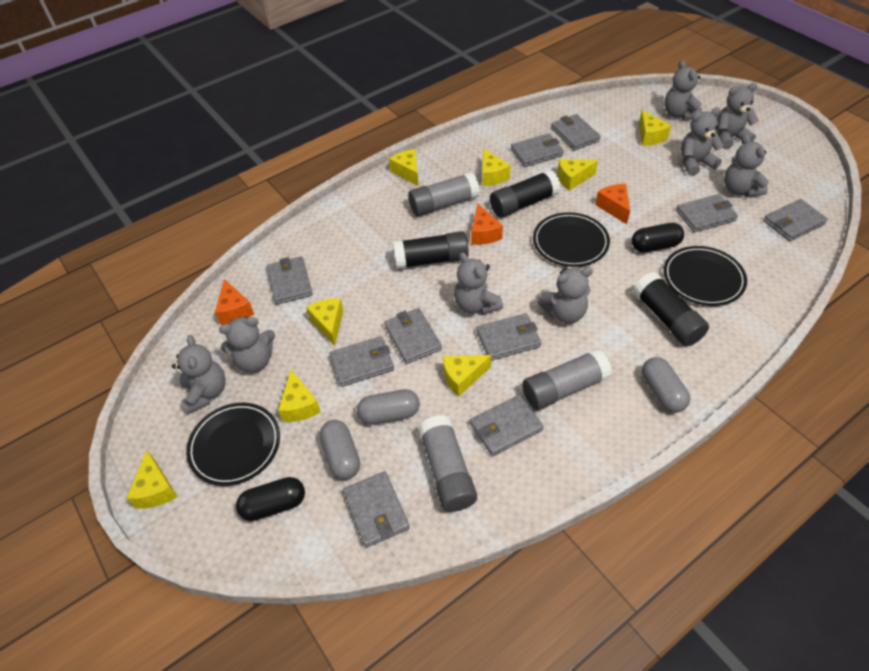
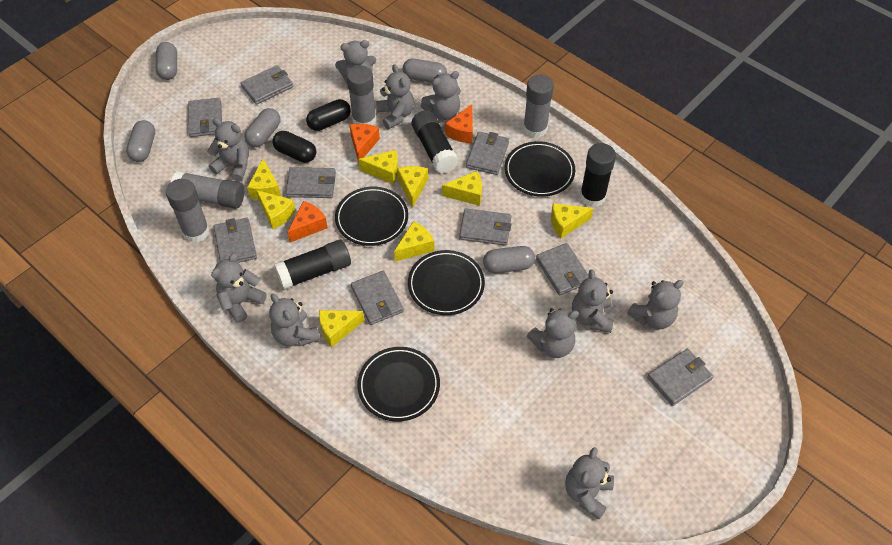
black plate: [186,403,280,486] [533,212,610,267] [664,246,747,306] = 3 -> [335,187,408,246] [357,347,440,422] [408,250,485,315] [505,141,575,197] = 4
grey capsule: [320,420,360,480] [357,389,420,424] [642,357,690,413] = 3 -> [126,120,155,162] [156,42,177,80] [244,108,281,147] [402,59,447,83] [483,246,535,273] = 5
grey glue stick: [408,172,480,216] [418,415,477,512] [522,349,612,410] = 3 -> [166,179,210,243] [171,171,244,209] [346,65,377,125] [523,75,554,138] = 4
grey teddy bear: [172,335,226,414] [219,317,275,373] [454,252,503,315] [538,267,593,323] [664,60,702,120] [681,107,724,176] [717,83,759,149] [724,135,769,197] = 8 -> [207,118,249,182] [211,253,267,323] [269,294,321,347] [335,40,376,82] [376,64,414,129] [421,71,461,120] [527,308,579,358] [565,447,614,520] [572,269,614,333] [627,280,684,330] = 10
grey wallet: [267,256,313,305] [330,336,394,387] [343,471,410,548] [384,308,442,364] [470,394,544,456] [476,313,541,361] [511,133,564,167] [551,114,601,150] [676,194,738,232] [763,199,828,241] = 10 -> [188,98,222,137] [214,218,257,263] [241,65,293,105] [286,167,336,198] [351,271,404,325] [459,209,511,246] [466,131,509,175] [536,243,589,295] [647,349,713,406] = 9

